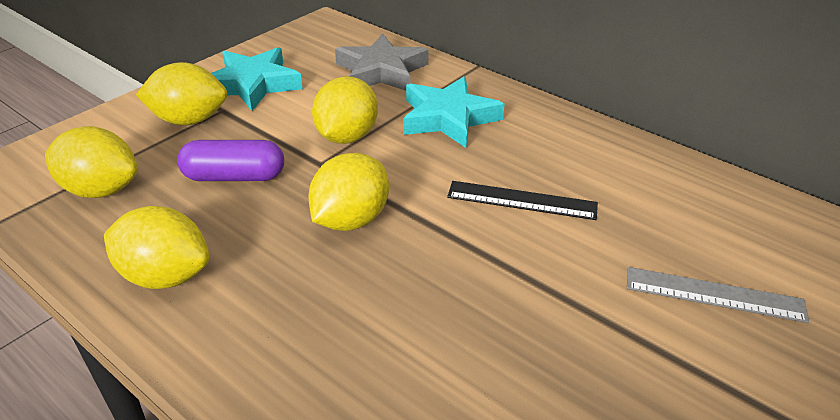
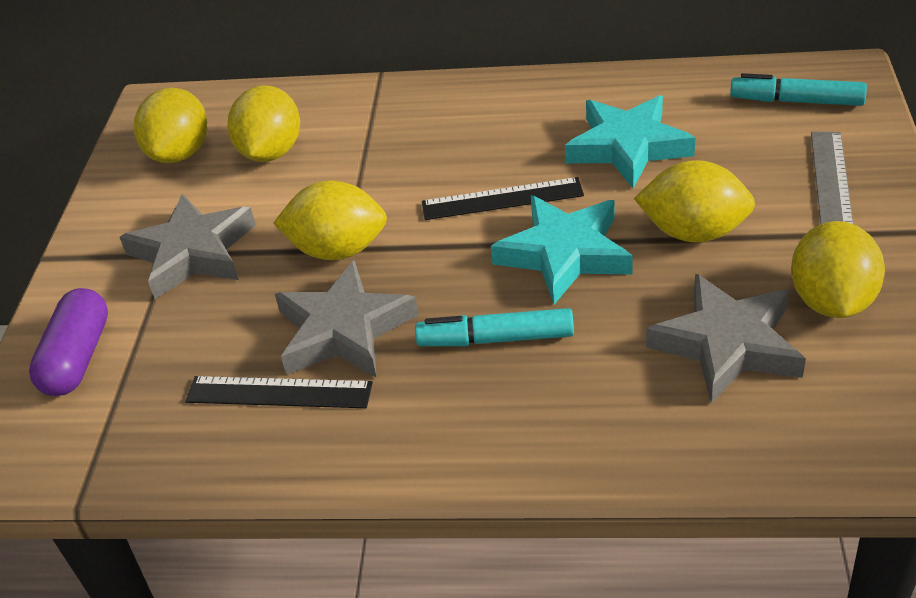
black ruler: [447,181,598,220] = 1 -> [185,376,373,408] [422,177,584,220] = 2
grey star: [335,34,429,91] = 1 -> [120,194,256,299] [275,260,419,378] [646,273,806,403] = 3
turquoise marker: none = 0 -> [415,308,574,346] [730,73,867,106] = 2

